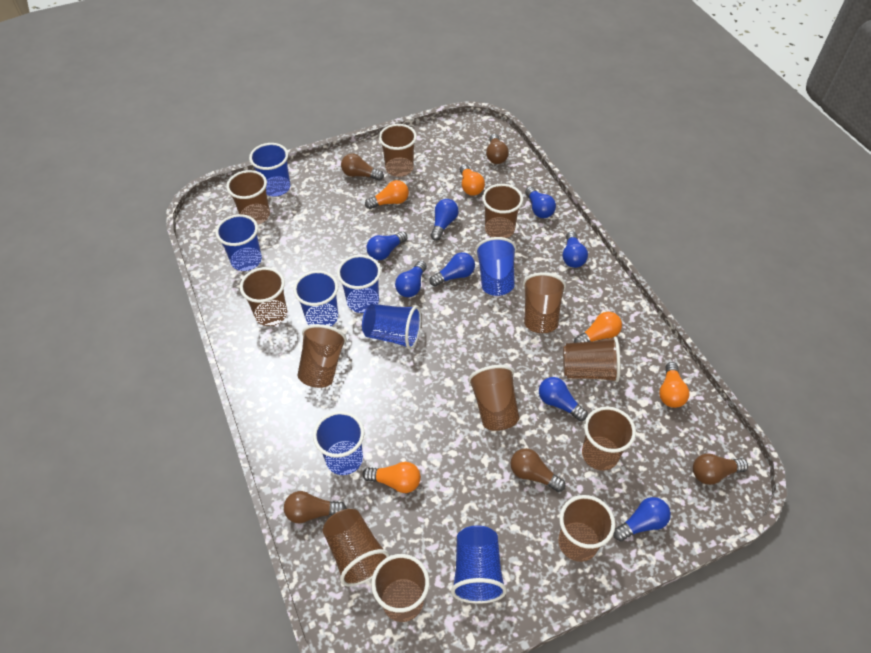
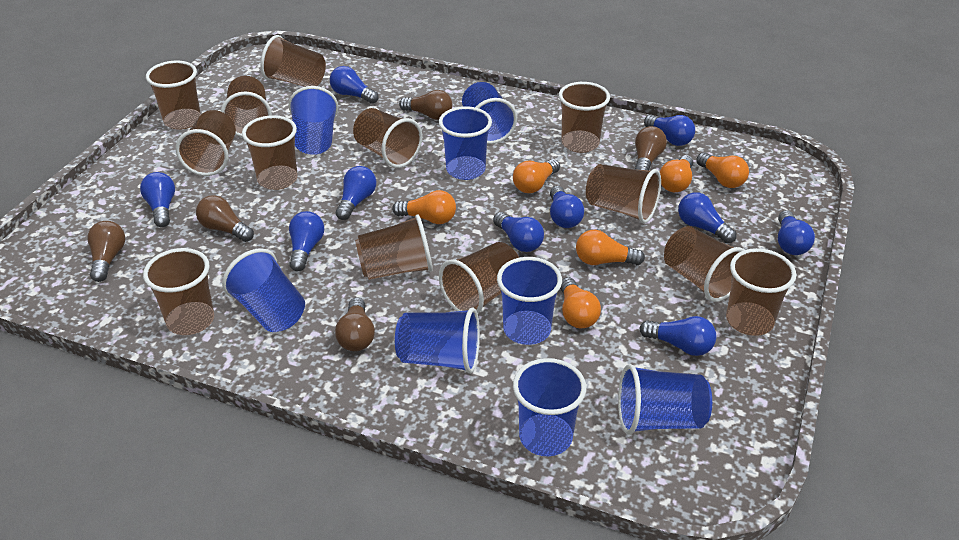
blue light bulb: [367,231,407,260] [395,261,427,297] [430,252,475,287] [431,199,459,241] [525,186,556,218] [539,377,588,421] [563,231,588,268] [613,497,671,541] = 8 -> [140,172,175,227] [289,211,324,271] [330,66,379,104] [336,166,376,220] [493,212,544,252] [550,186,584,228] [640,316,716,356] [644,115,695,146] [678,192,737,243] [778,210,815,255] = 10
brown cup: [226,170,270,224] [240,267,287,326] [297,324,347,388] [323,509,390,587] [371,554,429,622] [379,124,417,177] [468,365,520,431] [482,184,523,238] [523,273,566,333] [558,495,615,562] [563,337,620,383] [582,407,636,471] = 12 -> [143,248,214,335] [146,61,201,130] [176,110,236,176] [221,76,272,137] [242,115,298,190] [260,35,326,87] [353,108,422,168] [355,215,433,280] [439,242,519,314] [559,82,610,153] [586,164,661,224] [664,226,744,302] [726,248,796,336] = 13
orange light bulb: [363,462,421,493] [365,180,409,209] [460,164,485,196] [574,312,622,343] [659,362,689,408] = 5 -> [392,190,456,224] [513,159,560,193] [560,277,601,328] [576,230,645,265] [660,155,693,192] [696,152,749,188] = 6

